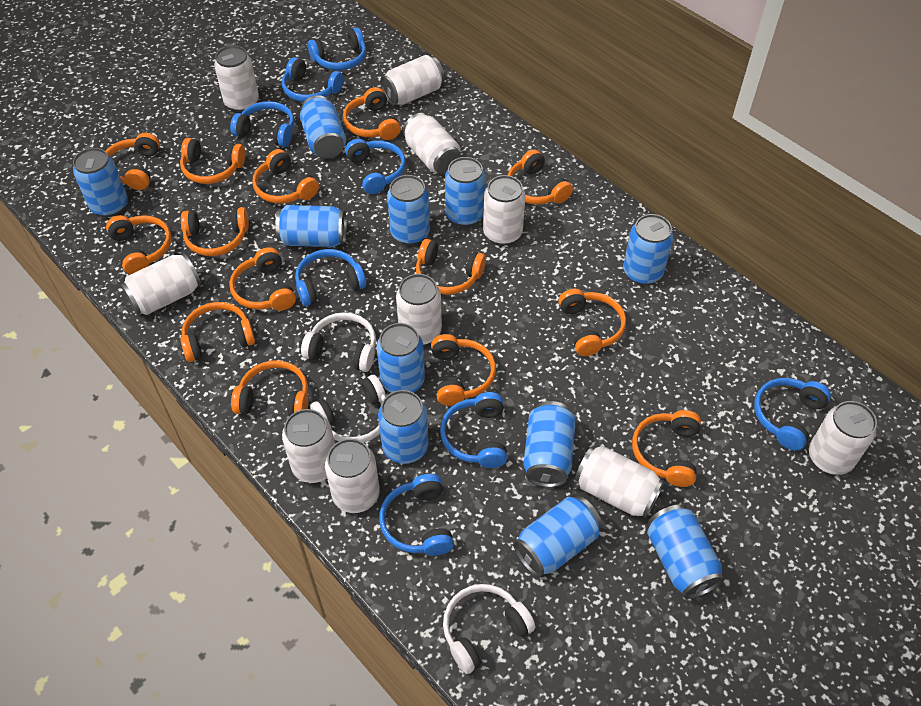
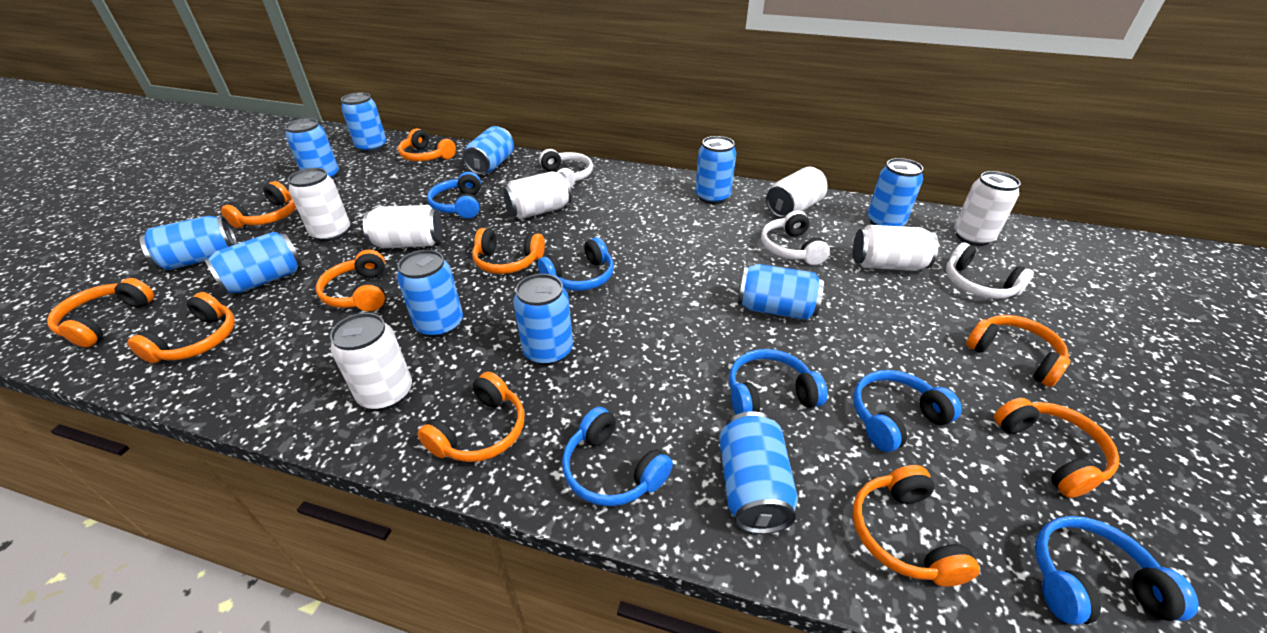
blue headphones: [230,101,294,147] [282,57,344,102] [295,249,366,306] [307,27,366,70] [345,139,406,194] [379,474,454,556] [440,392,507,468] [754,378,831,451] = 8 -> [427,172,481,218] [538,237,614,291] [562,407,673,506] [729,349,828,415] [853,370,962,452] [1035,516,1199,625] = 6
orange headphones: [105,133,160,190] [106,215,172,275] [180,138,245,184] [180,302,255,362] [181,207,249,256] [229,247,296,311] [231,360,308,416] [252,149,319,204] [343,87,401,140] [416,239,486,295] [431,334,496,406] [508,149,573,205] [558,289,626,356] [632,410,701,487] = 14 -> [47,278,154,348] [127,292,235,363] [221,181,296,228] [316,250,385,311] [398,129,456,161] [417,372,525,462] [472,228,545,274] [853,465,980,586] [966,315,1070,387] [994,398,1119,498] = 10
white can: [121,253,201,315] [214,45,259,112] [282,409,335,483] [325,439,380,513] [380,55,445,106] [396,274,442,345] [403,113,461,174] [483,175,526,245] [575,446,664,518] [809,401,877,475] = 10 -> [288,168,350,242] [330,313,412,411] [363,205,442,248] [503,171,572,219] [766,167,828,218] [853,225,939,271] [954,171,1021,246] = 7

